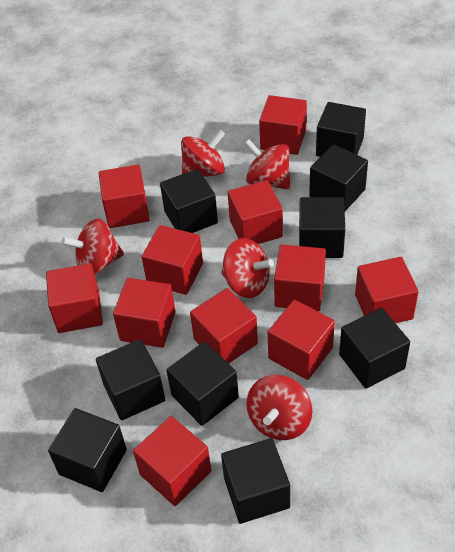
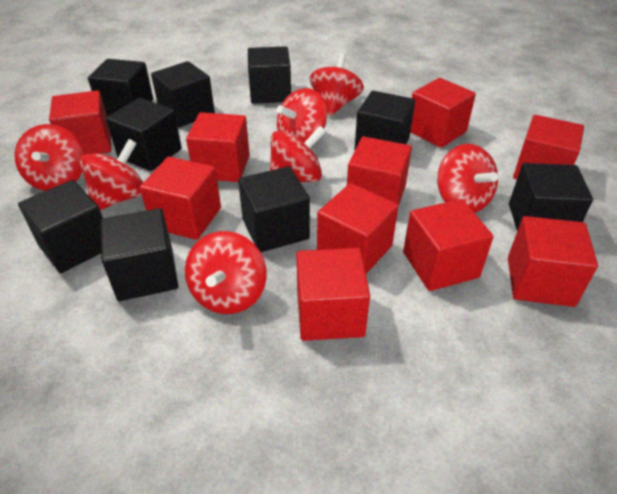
red cube: [46,263,103,333] [98,165,150,228] [113,278,176,348] [133,416,211,506] [141,225,203,295] [190,288,258,364] [228,180,283,244] [259,95,307,155] [268,300,335,380] [274,245,326,311] [355,257,419,323] = 11 -> [49,90,111,154] [140,157,221,240] [186,112,250,182] [296,248,370,341] [317,183,398,274] [347,136,412,206] [403,199,494,291] [410,78,476,148] [508,216,598,307] [513,115,584,179] = 10
red spinning top: [61,219,124,275] [181,130,225,177] [221,238,274,298] [244,139,290,190] [246,375,312,440] = 5 -> [14,124,84,191] [79,139,143,210] [185,231,267,314] [269,126,326,182] [277,88,327,142] [309,53,364,116] [437,144,498,213] = 7

